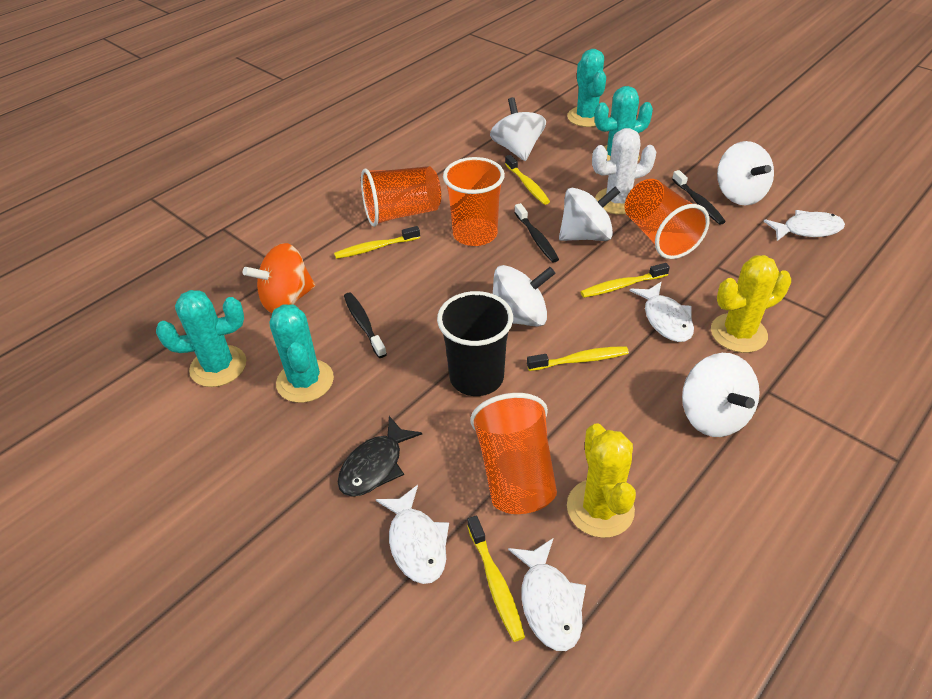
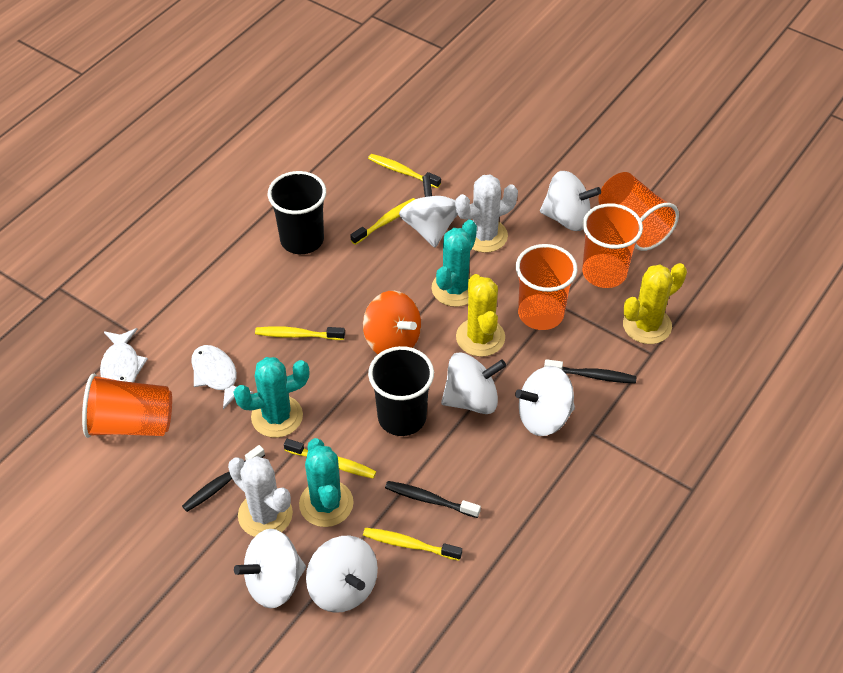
black cup: [437,291,513,396] = 1 -> [268,171,326,254] [368,346,434,436] = 2
black fish: [338,416,422,496] = 1 -> none = 0
turquoise cactus: [156,290,246,387] [270,304,334,403] [567,49,606,127] [595,86,653,161] = 4 -> [234,357,309,438] [299,438,354,527] [432,220,477,307] = 3
white cactus: [592,128,656,215] = 1 -> [228,456,293,537] [455,175,518,253] = 2
white fish: [375,485,449,584] [508,538,586,651] [629,282,694,342] [763,210,845,241] = 4 -> [100,328,148,382] [191,345,253,409] = 2
white spinning top: [490,97,546,161] [493,265,555,326] [559,187,620,241] [682,353,760,437] [717,141,774,206] = 5 -> [234,529,306,608] [306,536,378,613] [399,175,458,247] [441,352,506,414] [515,366,575,436] [540,171,601,231] = 6

